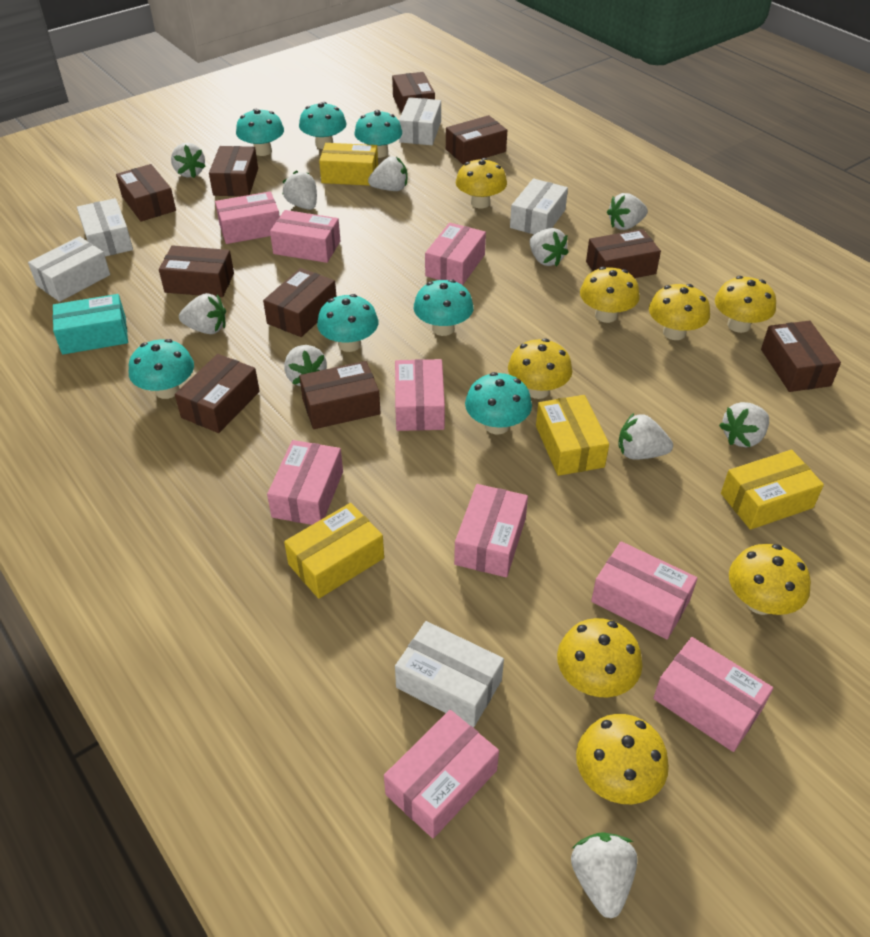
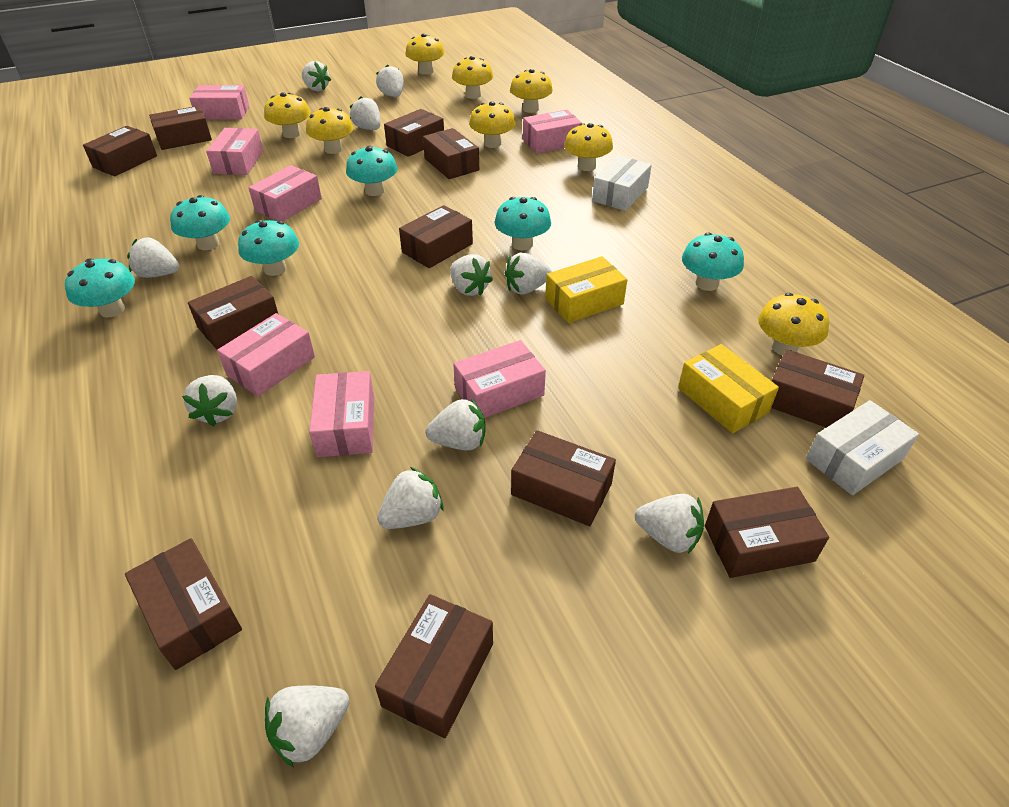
brown box: [116,164,176,221] [159,245,234,297] [175,354,260,433] [209,146,258,196] [263,268,337,337] [299,361,381,429] [392,72,435,114] [446,115,507,164] [586,229,661,278] [761,321,841,392] = 10 -> [83,126,157,177] [125,538,242,670] [149,106,212,150] [188,276,278,350] [375,594,493,738] [384,109,444,157] [399,205,473,268] [423,128,479,179] [511,430,616,526] [705,487,829,578] [771,349,864,428] = 11
pink box: [215,191,280,244] [267,440,343,525] [270,210,340,263] [384,710,499,838] [395,359,445,431] [425,223,486,285] [454,484,528,577] [591,541,697,640] [653,637,773,752] = 9 -> [189,85,249,120] [206,128,263,175] [217,313,315,396] [248,165,322,221] [309,371,374,457] [453,340,546,418] [523,110,582,154] = 7
turquoise box: [53,294,128,355] = 1 -> none = 0
turquoise mushroom: [129,339,194,399] [236,108,284,156] [299,102,347,149] [317,294,378,352] [354,110,402,158] [414,279,474,336] [465,372,532,435] = 7 -> [65,258,135,317] [170,195,230,250] [238,220,299,276] [346,145,398,196] [495,197,551,250] [682,233,744,291] = 6
white box: [28,236,110,302] [77,198,133,256] [395,621,504,727] [399,97,441,145] [510,179,568,234] = 5 -> [592,155,652,211] [806,400,919,495] = 2
white strawberry: [171,143,206,178] [179,293,226,334] [282,171,317,210] [284,345,327,386] [368,156,407,191] [529,228,569,266] [571,832,638,918] [607,193,648,230] [618,413,673,460] [719,402,769,447] = 10 -> [127,237,179,278] [182,375,237,426] [265,686,349,768] [302,61,331,91] [350,96,381,130] [376,64,404,97] [377,467,444,529] [425,398,486,450] [450,254,493,296] [504,253,552,295] [635,494,704,554] = 11
yellow box: [284,503,384,599] [319,143,378,186] [536,395,609,476] [721,450,824,530] = 4 -> [545,256,627,323] [678,344,779,433] = 2

